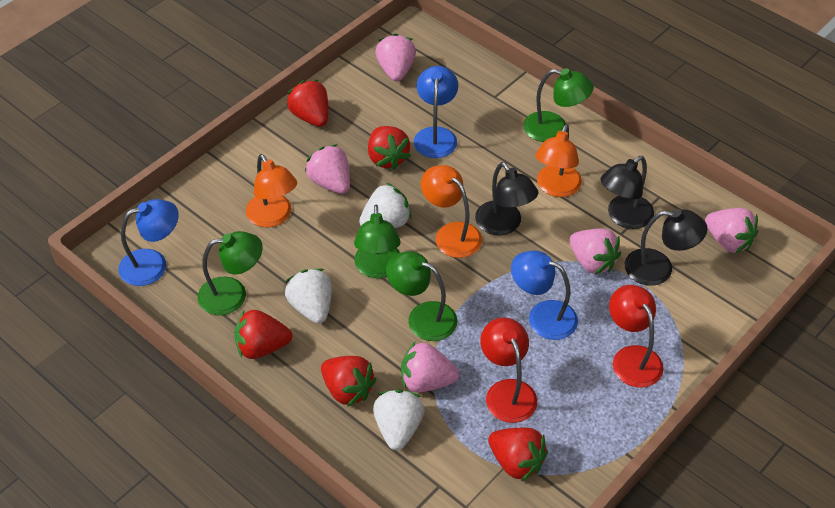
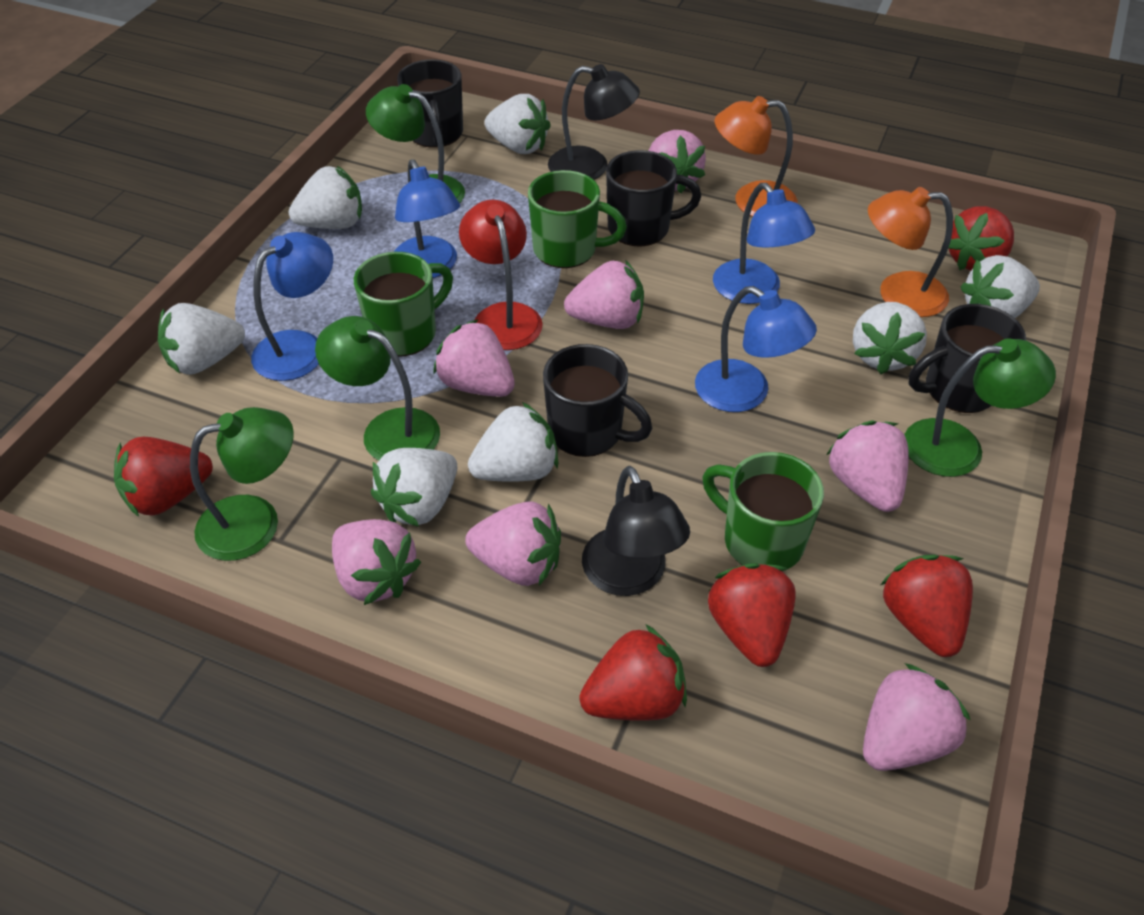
black lamp: [475,162,538,236] [600,156,654,229] [625,209,707,286] = 3 -> [548,64,640,180] [582,466,690,596] = 2
black mug: none = 0 -> [397,59,463,148] [543,344,652,457] [606,150,701,246] [909,304,1026,413] = 4
blue lamp: [118,199,179,286] [414,66,458,158] [511,251,578,340] = 3 -> [251,232,333,381] [394,159,460,278] [695,286,817,412] [713,183,815,304] = 4
green mug: none = 0 -> [354,252,453,357] [528,170,627,268] [702,452,824,569] = 3
orange lamp: [246,154,297,227] [421,165,482,258] [535,124,582,197] = 3 -> [715,96,797,217] [868,187,953,317] = 2
pink strawberry: [305,144,350,194] [375,33,416,81] [401,342,459,393] [569,229,621,274] [705,208,758,253] = 5 -> [332,519,421,605] [433,319,515,397] [465,501,561,586] [564,260,644,329] [649,130,706,193] [826,421,909,512] [863,663,970,771] = 7
red lamp: [480,317,537,423] [609,285,664,387] = 2 -> [459,200,543,350] = 1
white strawberry: [285,269,332,324] [359,183,412,228] [373,389,425,450] = 3 -> [158,303,245,375] [289,166,362,229] [371,448,457,527] [468,402,558,482] [484,94,551,154] [853,302,927,374] [960,255,1040,318] = 7

